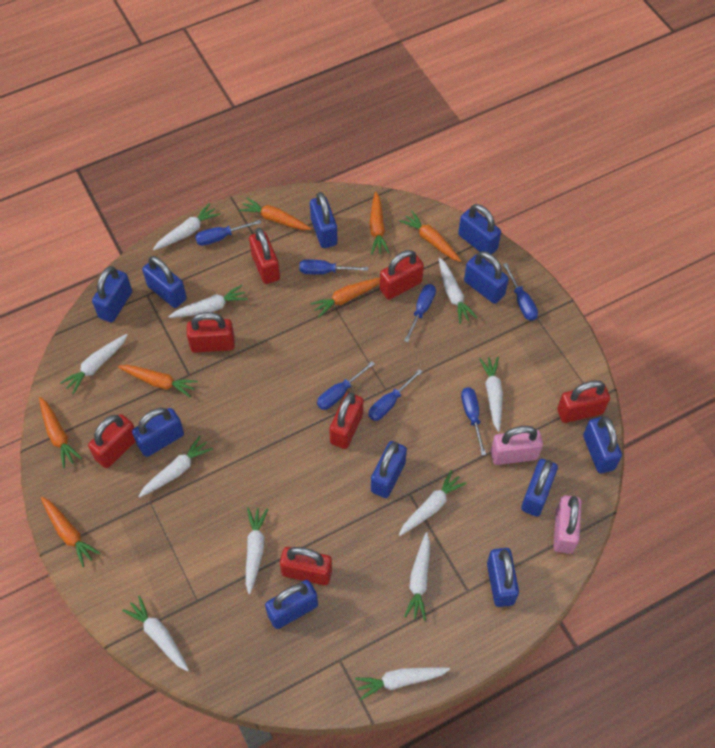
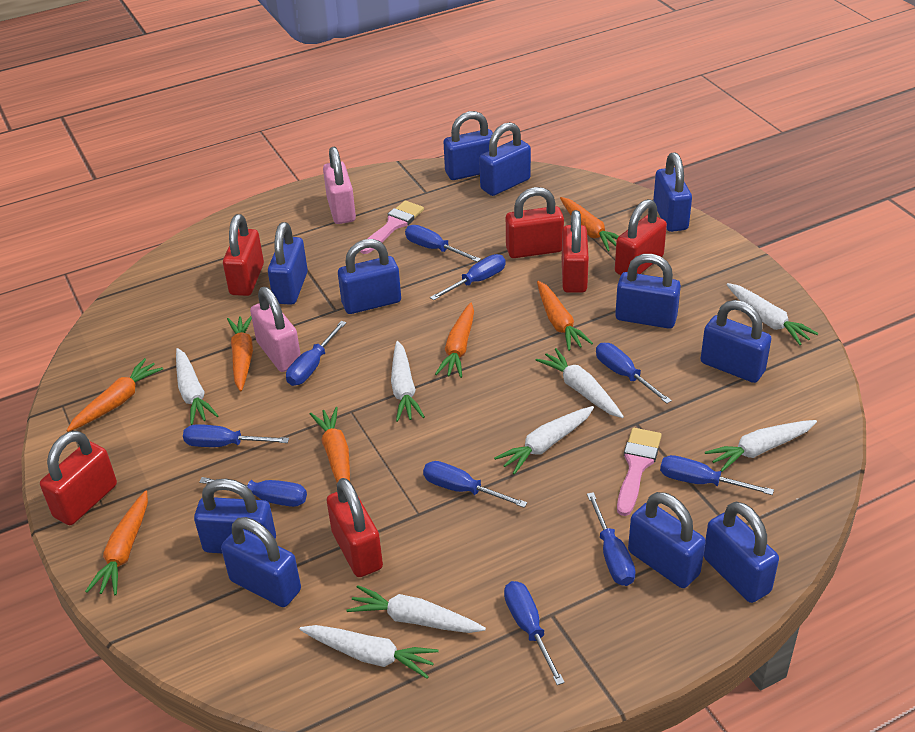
blue screwdriver: [195,220,261,246] [299,259,368,274] [317,361,375,410] [368,369,422,421] [404,284,436,342] [461,387,486,455] [503,263,538,321] = 7 -> [183,424,289,447] [199,477,307,507] [286,321,346,386] [405,225,481,262] [423,461,527,508] [430,254,505,300] [504,581,565,685] [587,492,636,586] [596,343,672,404] [660,455,774,495] = 10
pink brush: none = 0 -> [360,201,424,254] [617,428,662,516] = 2
red padlock: [88,414,136,468] [187,312,235,353] [249,228,280,284] [280,547,332,585] [329,392,363,449] [380,250,424,300] [557,380,610,423] = 7 -> [40,431,117,525] [223,214,264,296] [327,478,383,577] [506,187,564,258] [562,210,589,293] [615,199,667,275] = 6
white carrot: [60,334,127,394] [122,595,189,671] [138,436,213,498] [153,203,220,250] [168,285,248,318] [246,508,268,594] [355,667,450,701] [399,470,467,536] [404,532,430,621] [439,258,477,324] [479,357,503,432] = 11 -> [176,348,218,425] [299,625,439,679] [347,585,486,633] [391,341,425,422] [494,406,594,475] [536,348,624,418] [705,420,817,472] [726,283,818,345] = 8

